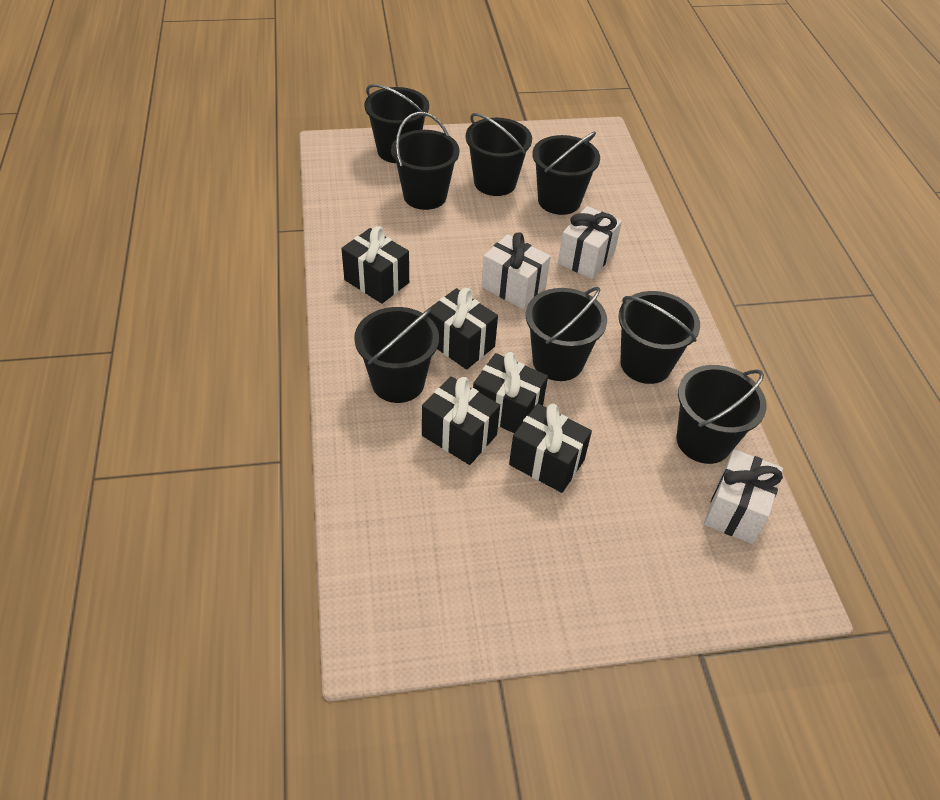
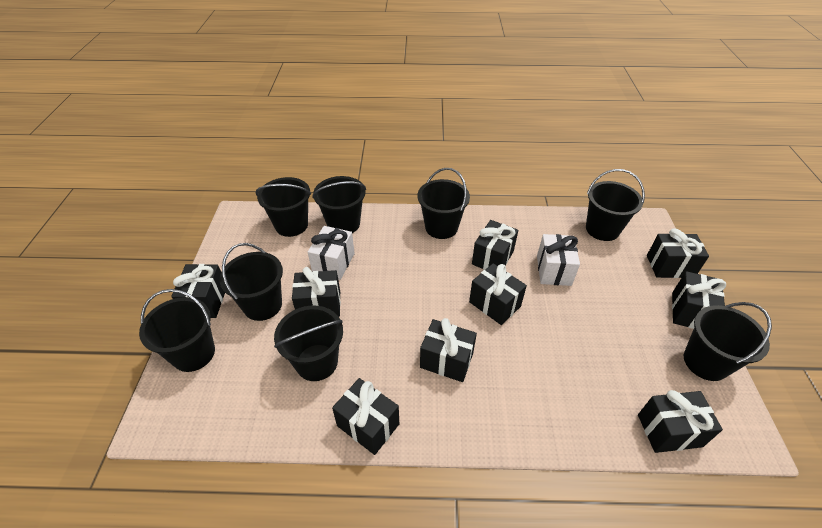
black gift: [341,226,409,304] [422,376,500,465] [427,288,498,370] [473,352,548,433] [509,403,592,493] = 5 -> [171,264,225,318] [292,267,341,317] [332,378,399,455] [420,318,477,382] [469,263,527,325] [472,220,518,270] [638,390,723,453] [647,228,709,278] [672,271,726,329] = 9
white gift: [482,233,551,309] [558,206,622,279] [704,449,783,544] = 3 -> [308,226,355,280] [537,234,580,286] = 2

